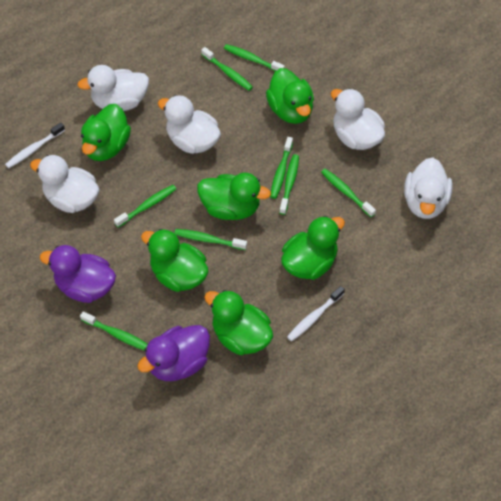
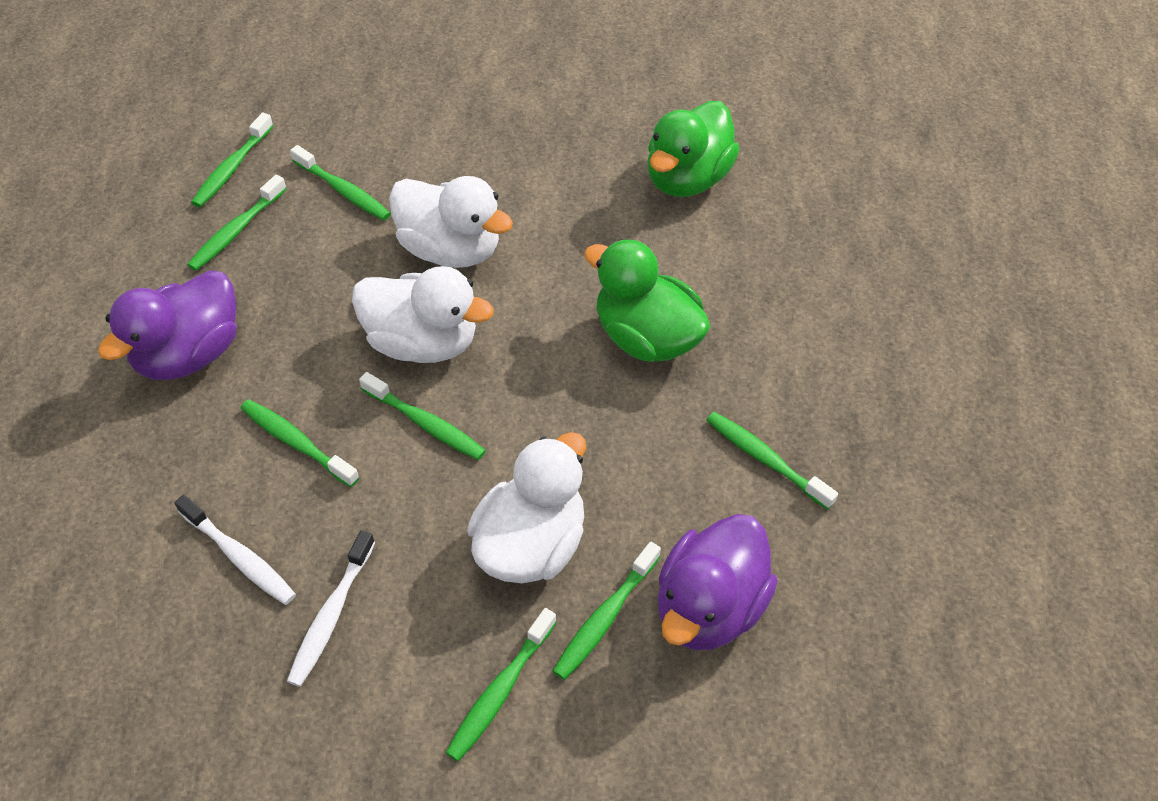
green duck: [81,104,131,161] [141,229,209,292] [197,173,271,220] [204,290,273,355] [266,68,314,124] [281,216,345,280] = 6 -> [584,239,711,362] [647,101,740,197] = 2
white duck: [30,155,99,213] [77,65,149,111] [158,95,221,154] [331,88,385,150] [404,157,452,219] = 5 -> [352,266,494,363] [389,176,513,268] [467,432,586,583] = 3

